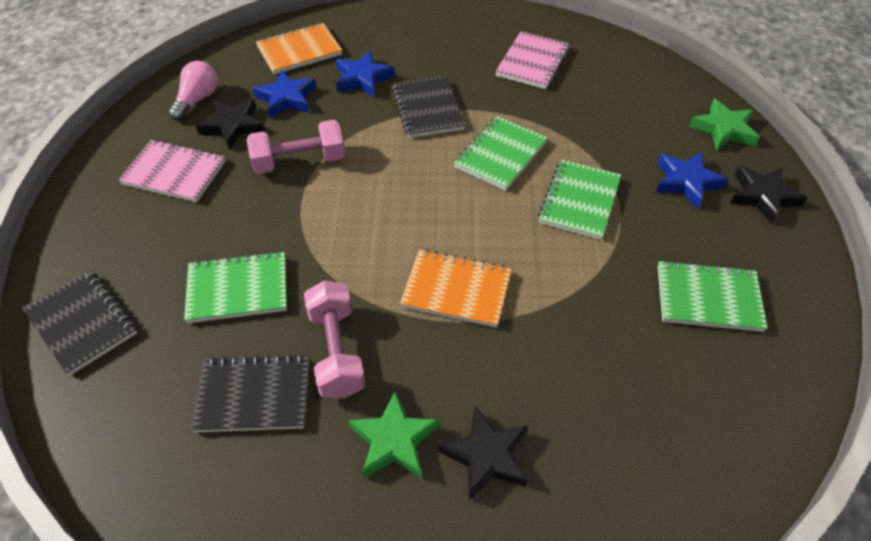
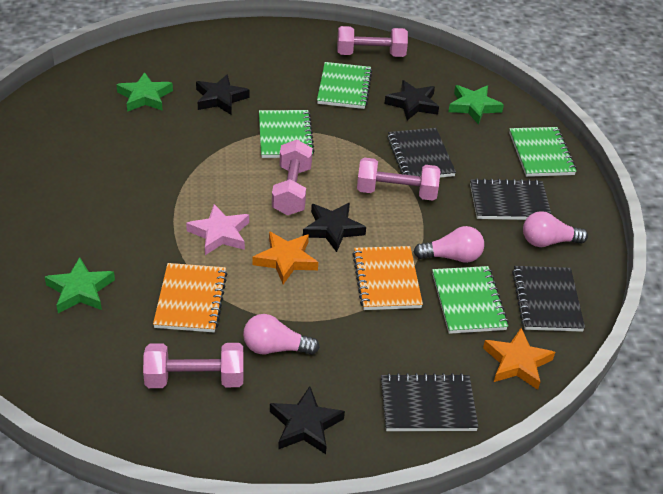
black notebook: [22,269,137,376] [190,353,309,433] [392,76,465,138] = 3 -> [381,373,479,431] [387,128,456,178] [470,178,551,220] [512,266,585,332] = 4
black star: [196,99,265,149] [438,406,528,500] [730,165,807,224] = 3 -> [196,74,250,115] [270,386,345,454] [303,203,366,252] [384,80,439,120] = 4
blue star: [252,70,317,119] [336,50,395,97] [656,152,728,209] = 3 -> none = 0
green star: [348,391,440,479] [689,99,759,151] = 2 -> [45,257,115,313] [116,72,173,112] [448,85,504,125] = 3
orange star: none = 0 -> [253,231,318,284] [483,328,555,390] = 2
pink dumbbell: [247,120,345,174] [304,281,366,399] = 2 -> [143,343,243,388] [272,140,313,215] [337,26,408,57] [357,158,440,201] = 4
pink light bulb: [168,61,218,121] = 1 -> [243,314,320,355] [414,226,484,263] [523,211,588,247] = 3
pink notebook: [118,139,226,203] [495,31,570,89] = 2 -> none = 0
pink star: none = 0 -> [186,204,249,255] = 1

